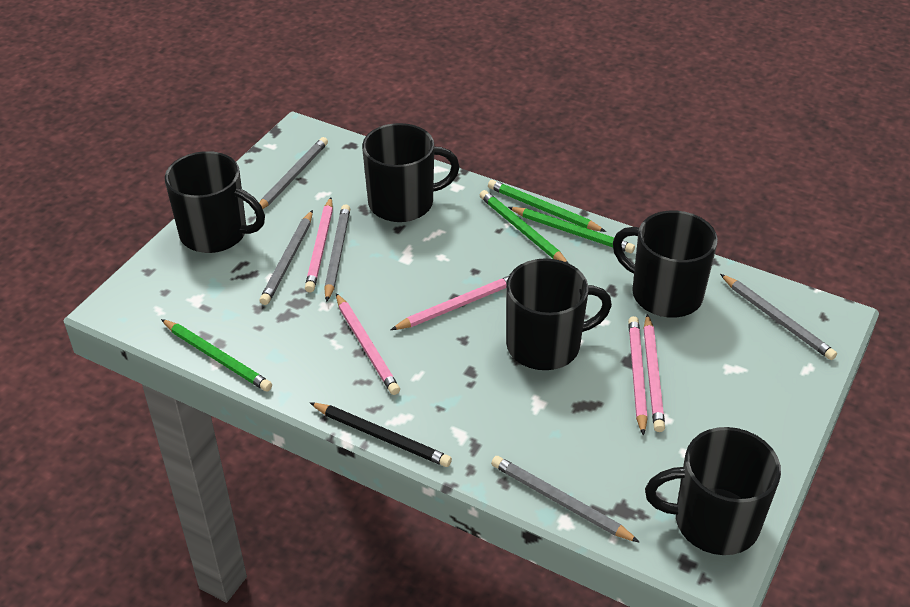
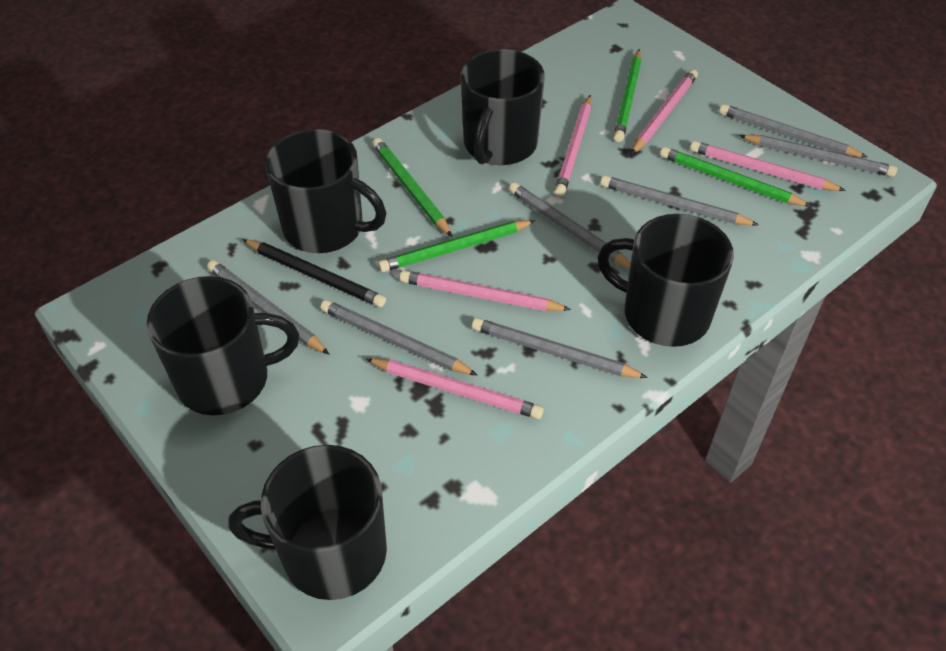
grey pencil: [254,137,328,214] [260,210,313,305] [324,204,350,302] [491,456,640,543] [720,274,837,360] = 5 -> [207,260,330,355] [320,300,478,376] [472,318,648,378] [509,182,631,269] [600,175,759,226] [719,104,868,158] [739,135,897,177] = 7

